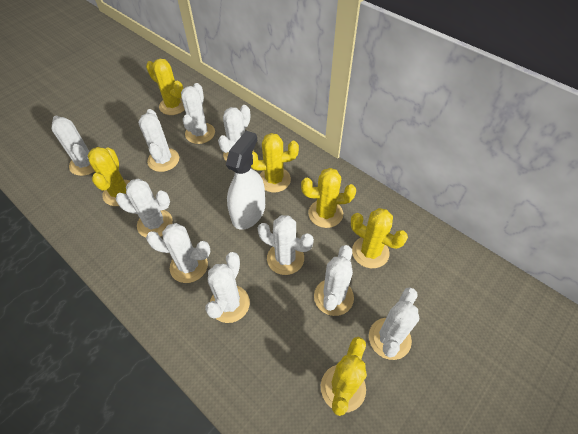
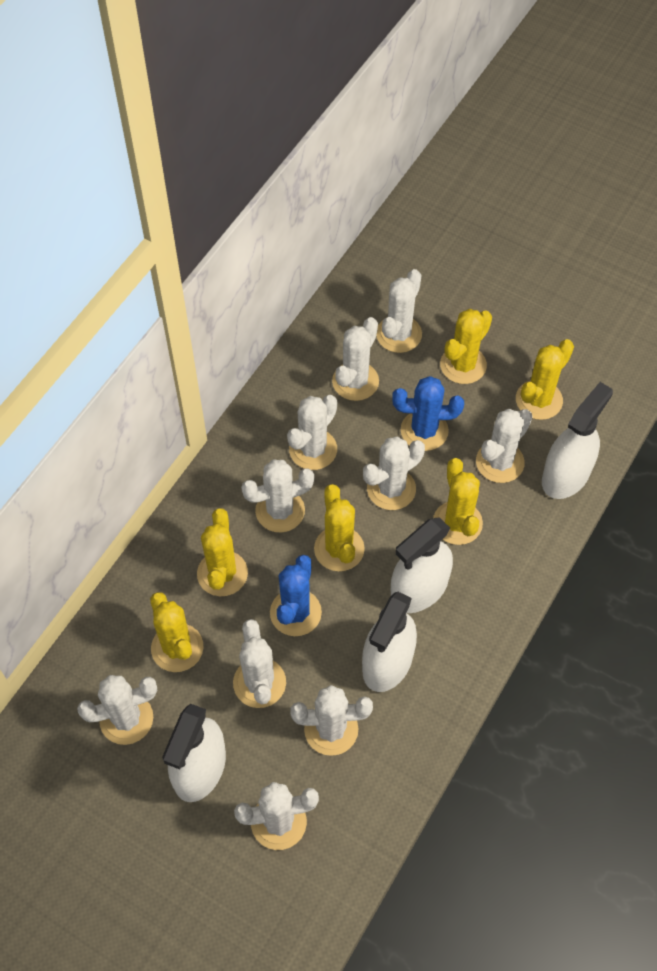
blue cactus: none = 0 -> [270,555,322,636] [392,376,464,451] = 2
white spray bottle: [226,131,265,230] = 1 -> [162,704,226,802] [362,592,417,692] [391,517,453,613] [542,382,613,499] = 4

